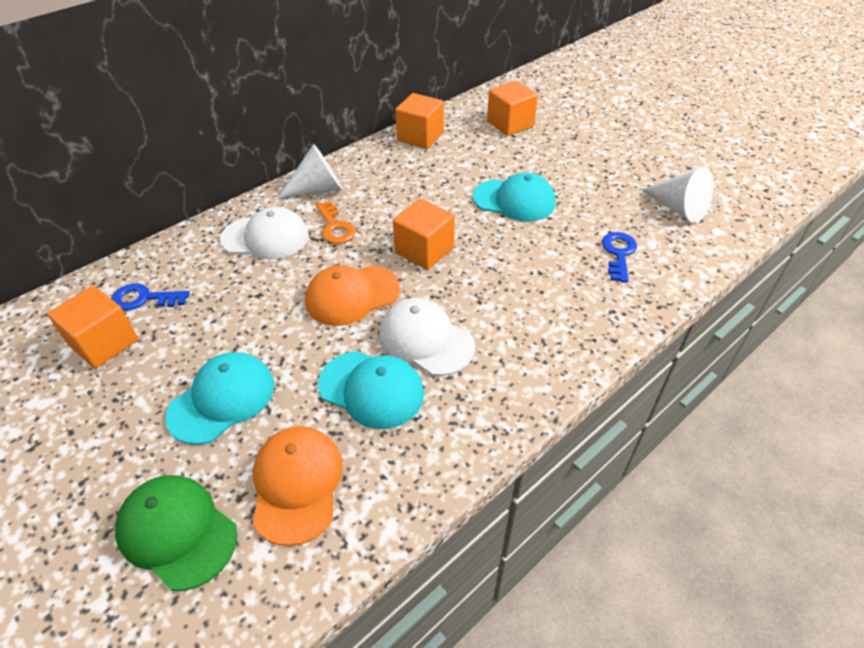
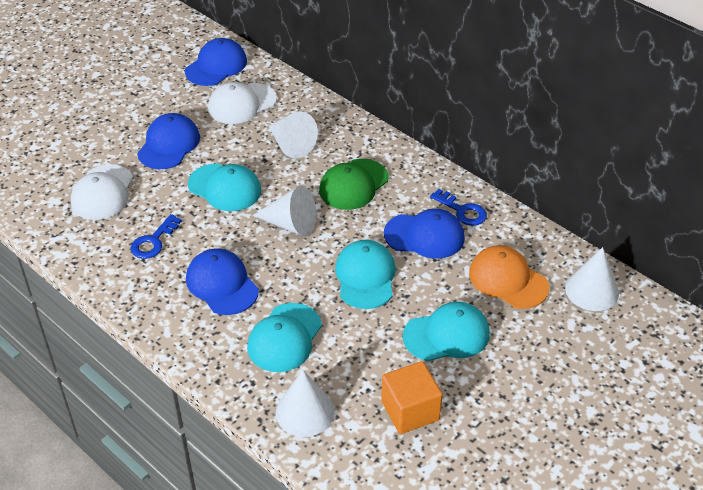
blue cap: none = 0 -> [137,113,200,169] [185,38,247,86] [186,248,259,315] [384,209,465,259] = 4
orange cap: [253,426,343,546] [305,265,400,326] = 2 -> [469,245,549,309] = 1
orange cube: [47,286,138,369] [393,199,455,270] [395,93,444,149] [487,81,538,136] = 4 -> [381,361,442,434] = 1
orange key: [316,201,356,244] = 1 -> none = 0
turquoise cap: [165,352,274,445] [318,351,424,429] [473,173,555,221] = 3 -> [188,164,261,211] [247,303,322,372] [335,240,396,309] [403,302,490,361] = 4
white cone: [277,144,342,199] [642,167,713,222] = 2 -> [253,185,316,236] [269,111,318,158] [276,370,335,437] [565,247,619,311] = 4

